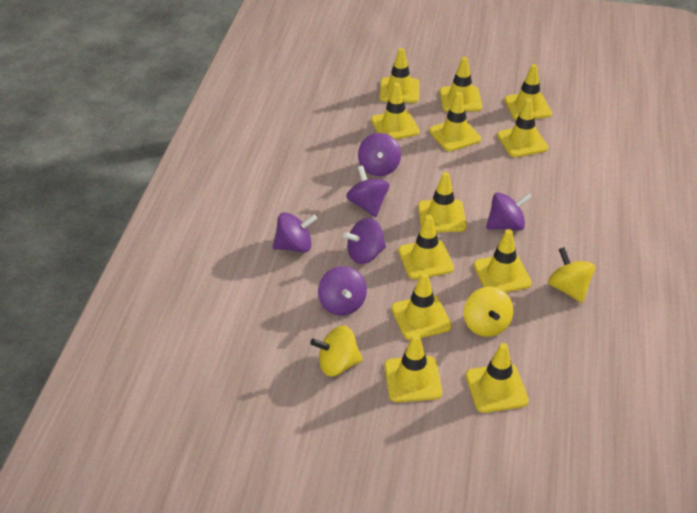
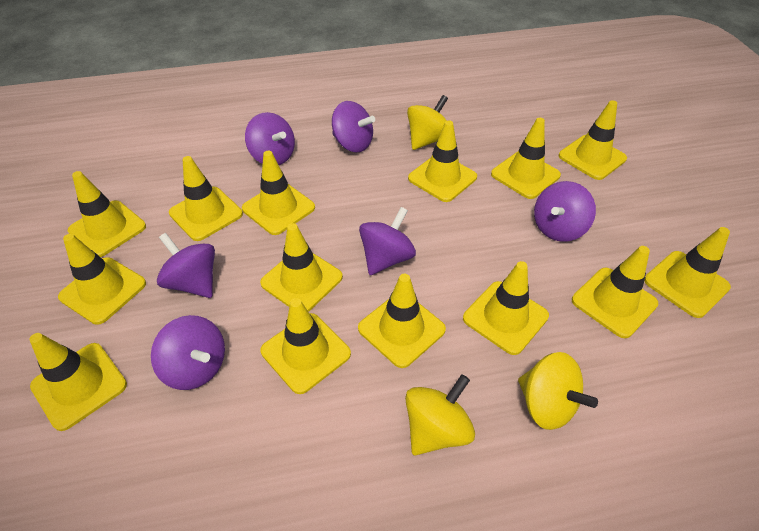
yellow traffic cone: [371,83,420,140] [380,48,419,103] [385,334,442,402] [391,272,452,340] [398,215,454,279] [418,172,467,232] [429,92,481,151] [440,57,482,112] [466,343,529,413] [474,229,532,293] [497,98,549,157] [504,64,552,120] = 12 -> [29,333,127,431] [58,234,146,325] [68,171,146,257] [169,156,243,241] [242,151,315,235] [260,223,343,312] [261,298,351,394] [358,274,446,368] [408,120,477,202] [463,261,549,355] [491,118,561,199] [559,100,627,180] [572,246,658,338] [644,227,731,318] = 14

